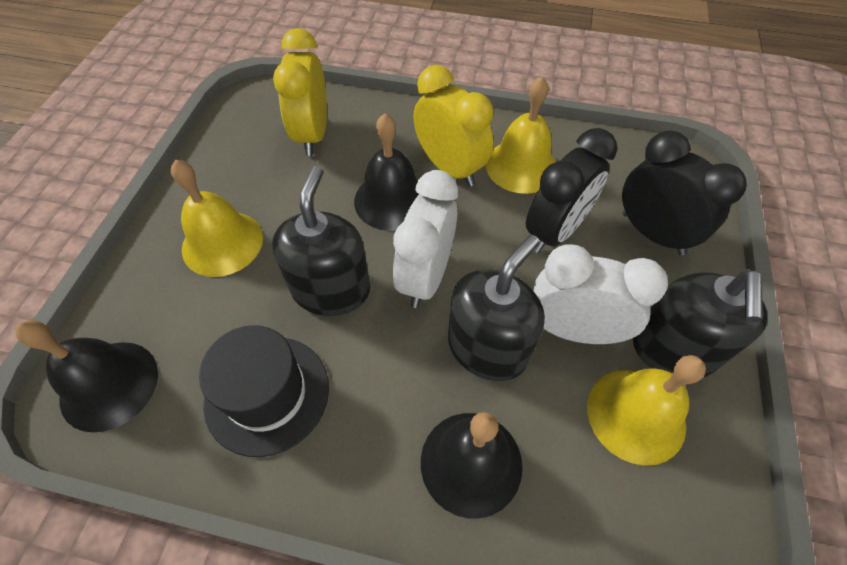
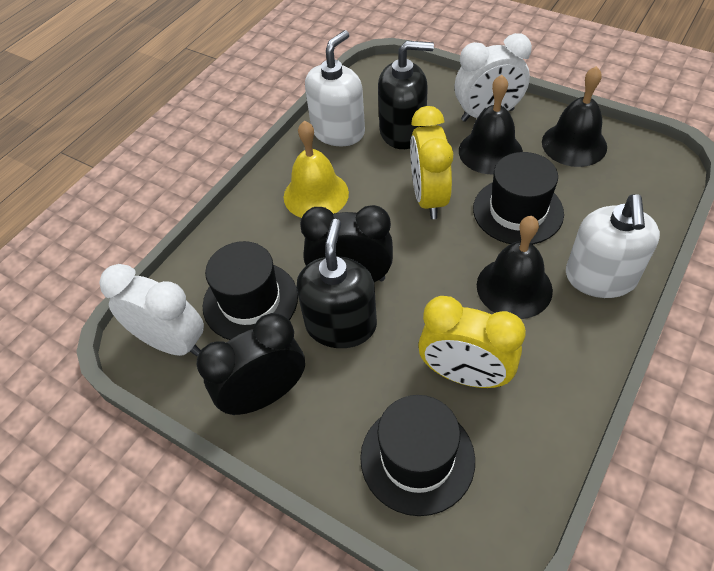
black hat: [199,325,329,457] = 1 -> [203,241,298,340] [360,395,475,516] [473,152,564,244] = 3
black soap dispenser: [272,166,370,316] [448,235,545,381] [633,269,768,377] = 3 -> [296,219,377,348] [378,41,434,149] = 2
white soap dispenser: none = 0 -> [305,30,365,146] [566,194,660,298] = 2
yellow bell: [171,160,263,277] [486,77,556,194] [587,355,706,466] = 3 -> [284,121,349,218] = 1

